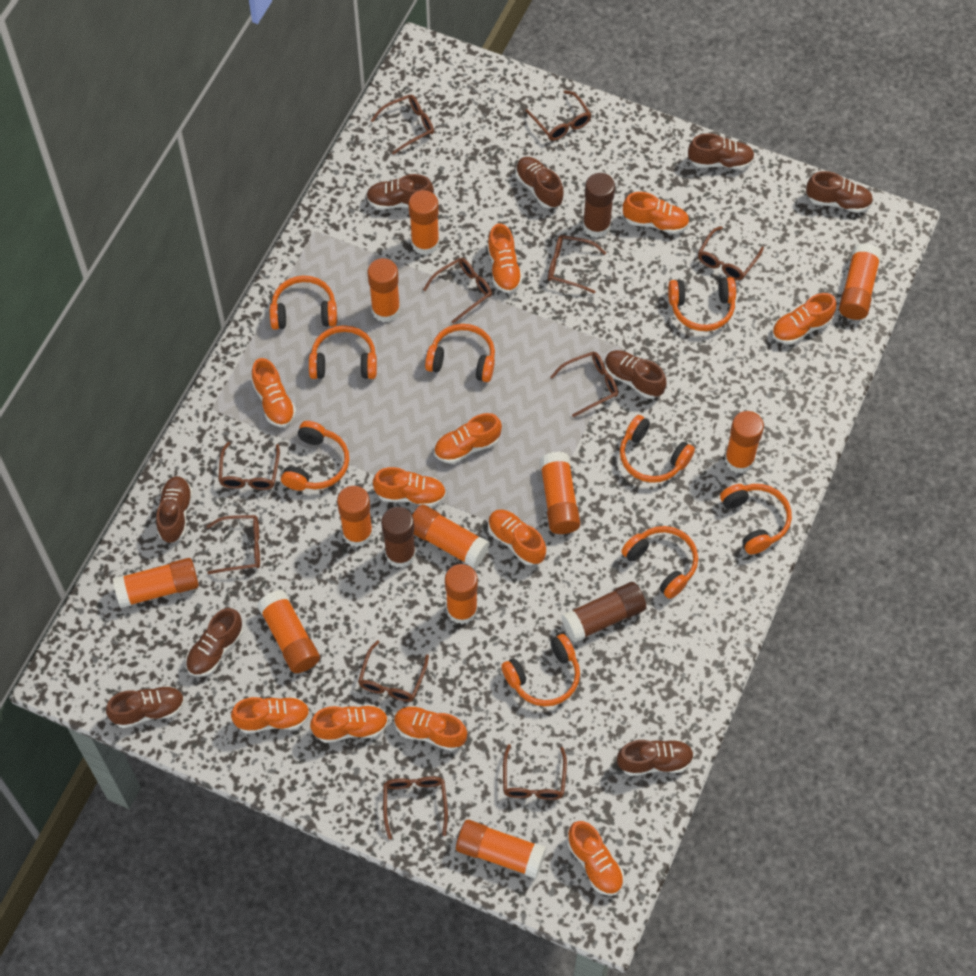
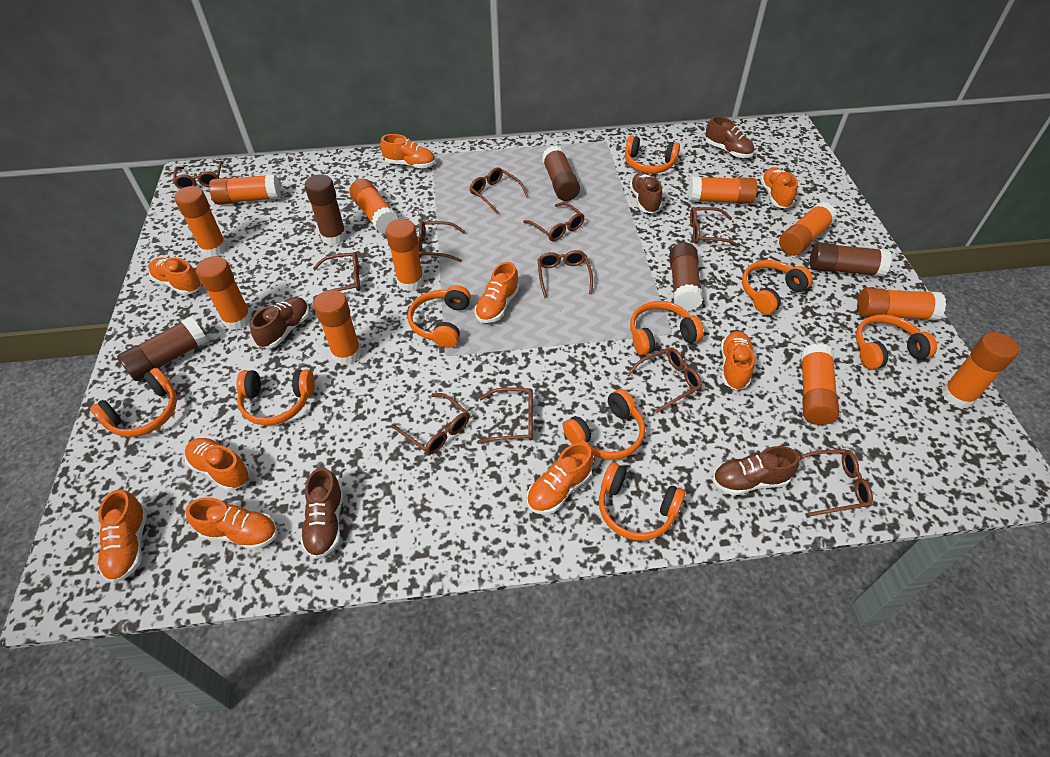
brown glue stick: [381,507,416,568] [561,582,646,643] [583,173,615,238] = 3 -> [117,316,208,381] [305,174,347,245] [542,146,580,201] [669,243,703,311] [810,242,892,277] = 5
brown shoe: [106,685,185,728] [156,476,193,543] [186,608,243,677] [366,174,434,210] [516,157,564,208] [605,350,667,399] [617,739,694,776] [688,133,755,170] [806,171,873,213] = 9 -> [250,297,310,348] [300,467,344,559] [630,172,662,213] [705,116,754,158] [713,446,800,495] = 5
orange shoe: [231,697,310,734] [252,358,296,427] [310,705,388,743] [373,467,446,507] [394,706,467,751] [434,413,502,464] [487,224,523,293] [488,509,546,565] [568,821,624,896] [623,192,689,234] [772,293,836,345] = 11 -> [98,490,147,583] [149,258,202,295] [185,438,250,491] [185,497,277,550] [380,134,435,168] [475,262,519,323] [527,443,594,514] [721,331,755,390] [760,167,798,209] = 9

